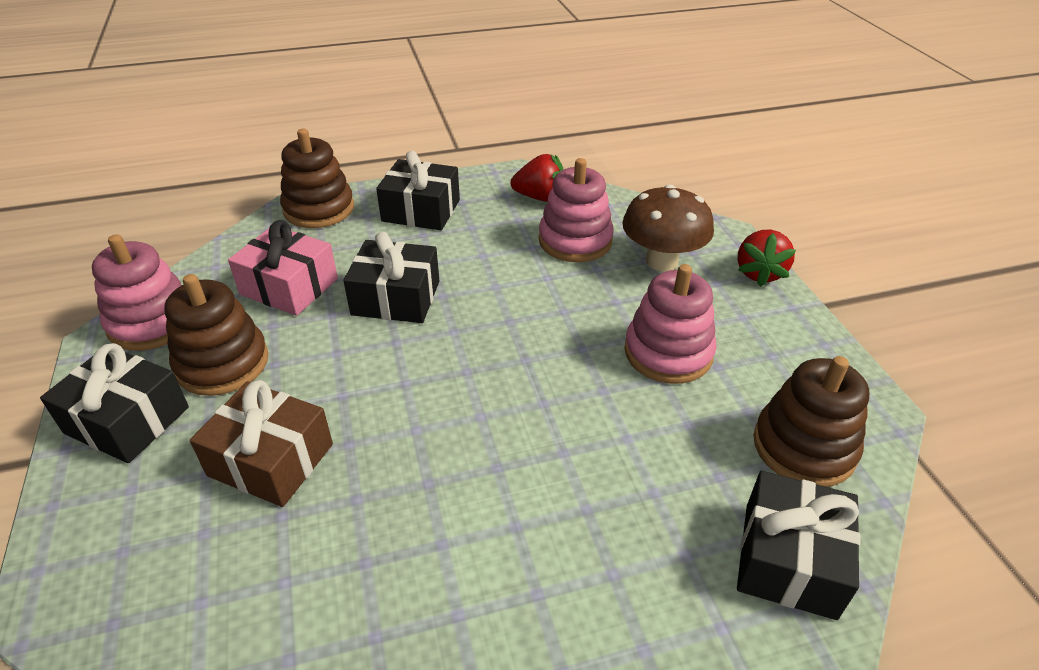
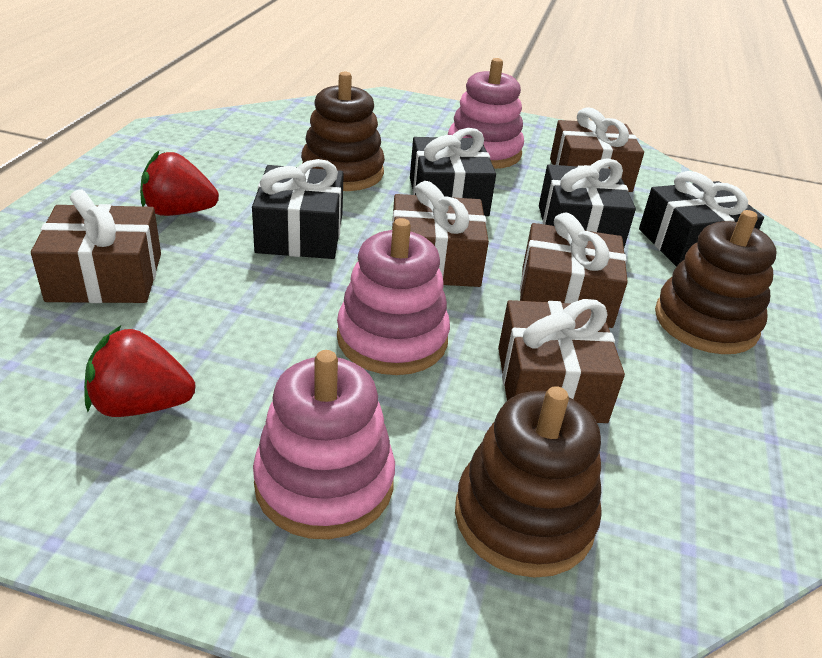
brown gift: [190,380,333,507] = 1 -> [31,190,161,303] [392,181,489,287] [498,299,625,423] [520,212,628,328] [550,107,644,192] = 5
brown mushroom: [622,185,714,271] = 1 -> none = 0
pink gift: [228,220,338,316] = 1 -> none = 0

